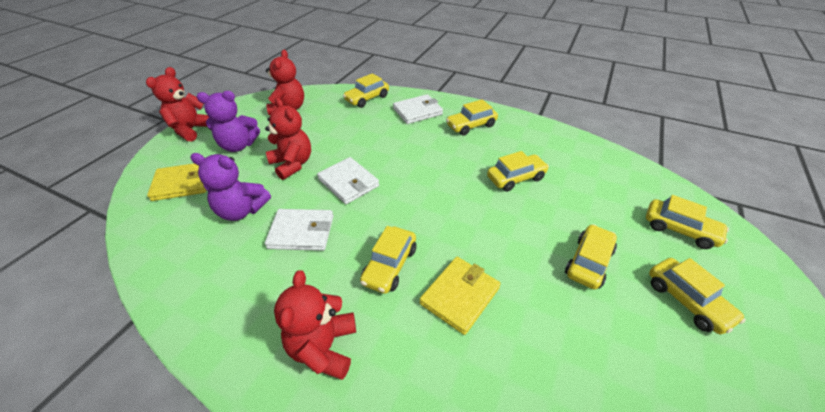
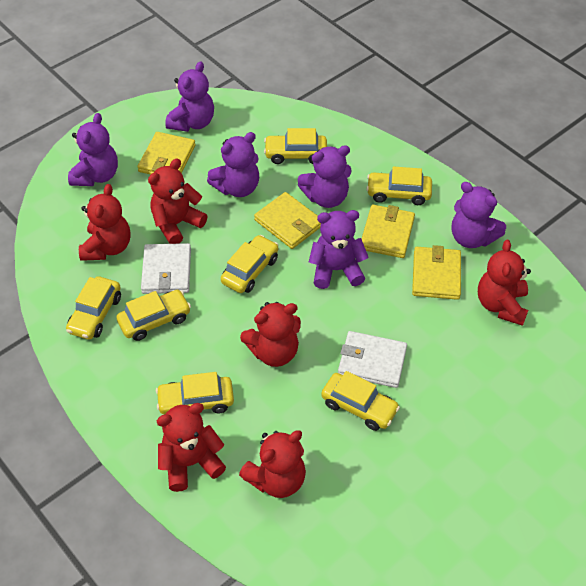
purple teddy bear: [190,153,271,221] [197,91,260,152] = 2 -> [68,113,118,186] [165,61,214,132] [207,132,259,197] [297,145,352,208] [309,210,369,289] [452,182,506,248] = 6
red teddy bear: [146,67,209,142] [265,97,311,180] [266,50,304,116] [274,270,356,380] = 4 -> [79,184,130,261] [148,159,207,244] [157,403,226,492] [239,431,306,498] [240,302,301,367] [478,240,531,326] = 6
white wallet: [265,209,333,251] [317,157,379,204] [393,94,443,124] = 3 -> [141,243,191,294] [338,331,407,388] = 2
yellow wallet: [147,164,206,201] [419,257,501,335] = 2 -> [137,132,196,175] [254,192,321,249] [362,205,415,258] [412,245,461,300] = 4

